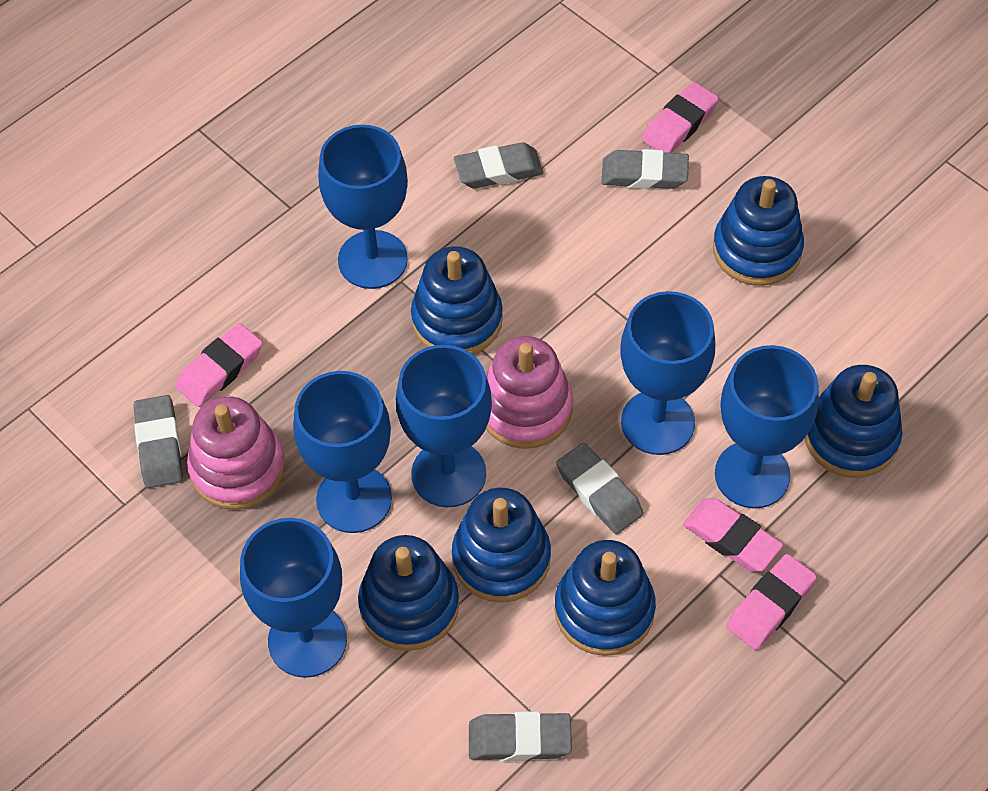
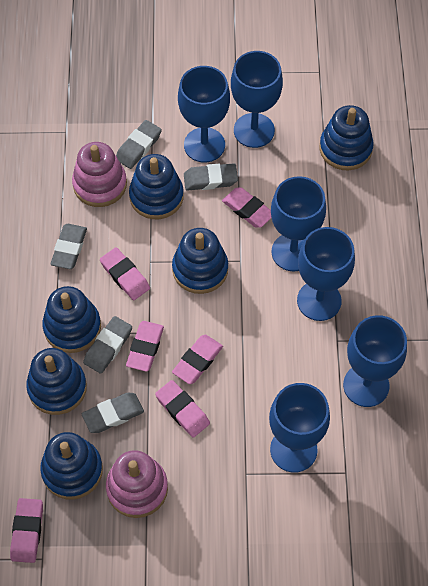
pink eraser: [176,323,263,407] [642,82,719,153] [683,498,783,572] [726,554,817,650] = 4 -> [10,498,43,563] [100,247,150,300] [126,321,164,372] [155,380,210,438] [172,335,223,384] [222,187,271,228] = 6

